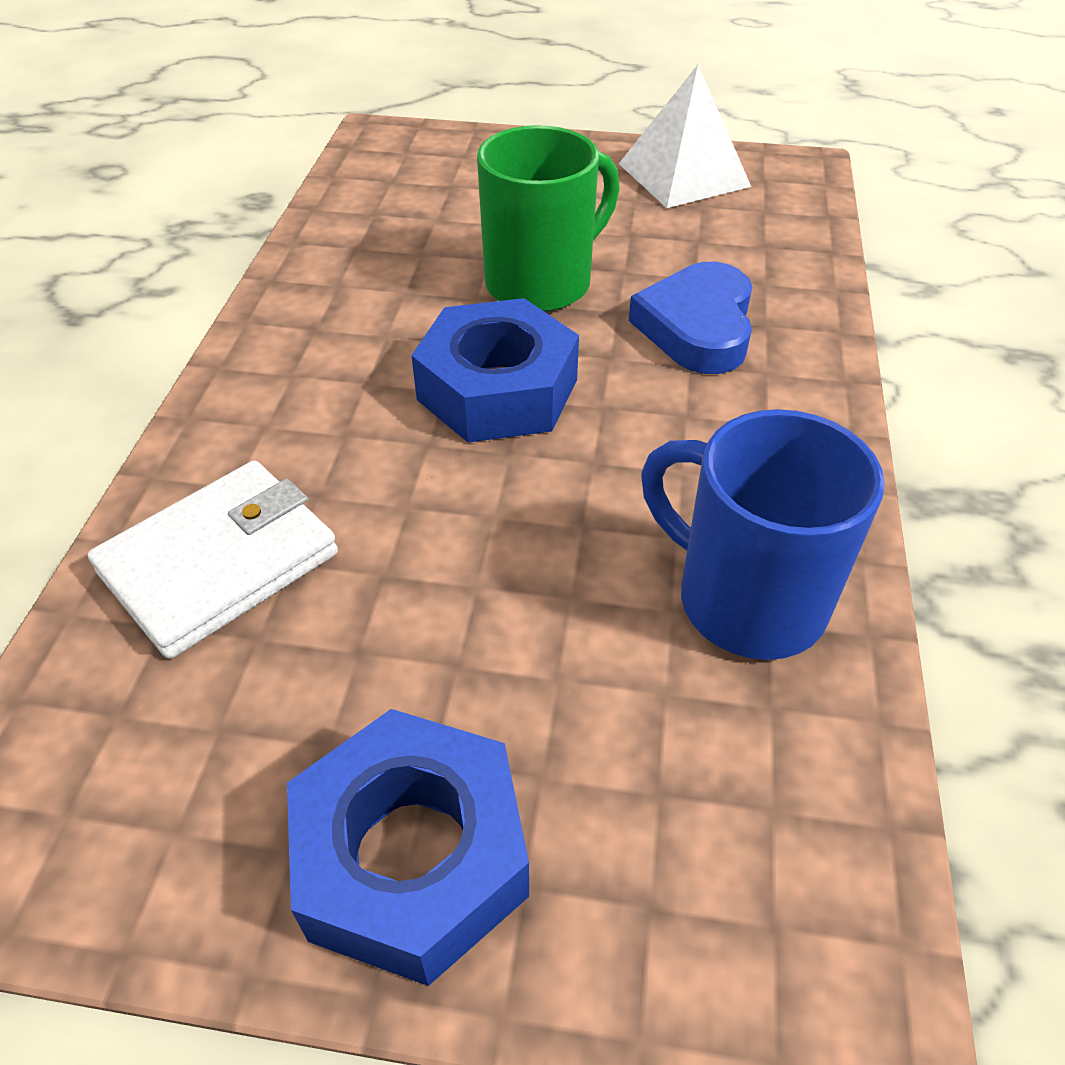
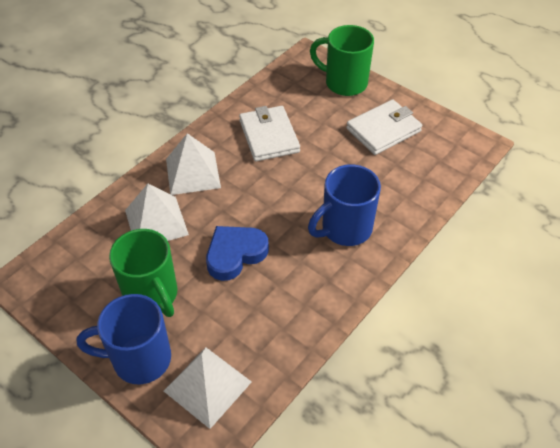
blue mug: [641,409,885,660] = 1 -> [77,294,171,384] [308,164,381,246] = 2
blue nut: [287,709,529,986] [411,298,579,443] = 2 -> none = 0
green mug: [477,125,619,312] = 1 -> [109,229,178,317] [310,25,374,96] = 2
white pyramid: [619,65,751,208] = 1 -> [125,184,189,241] [164,347,252,429] [166,133,221,195] = 3
white wallet: [88,461,338,659] = 1 -> [239,106,300,161] [346,99,422,155] = 2

